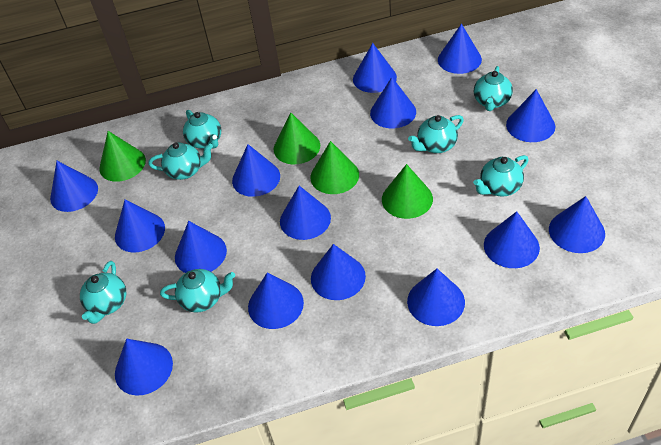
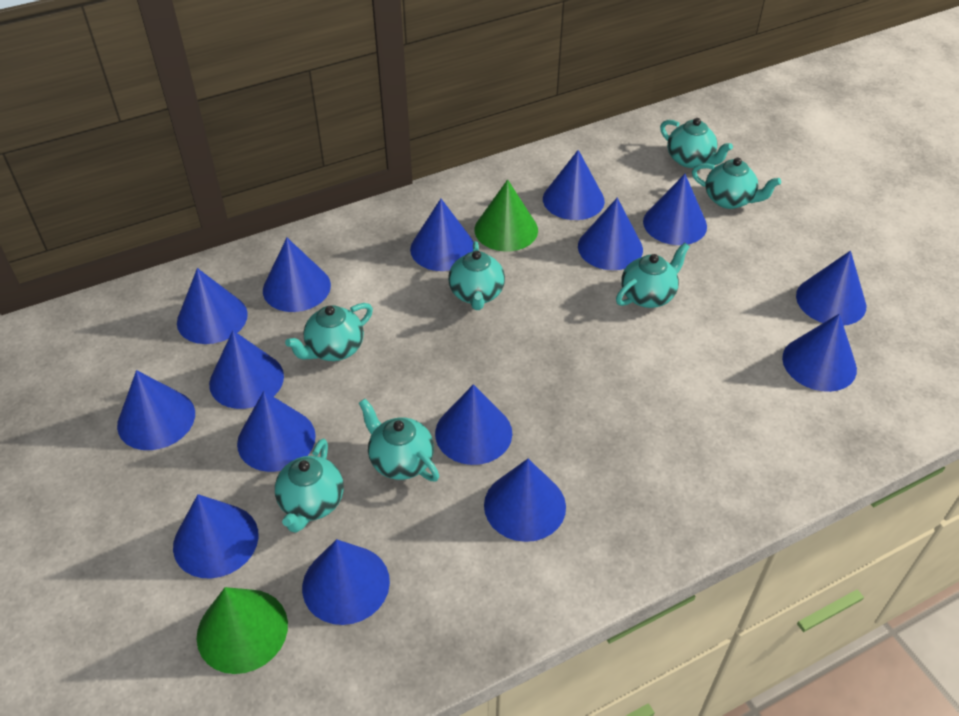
green cone: [99,131,146,182] [274,113,320,164] [310,141,359,194] [382,164,433,219] = 4 -> [197,587,288,674] [474,180,538,251] = 2

